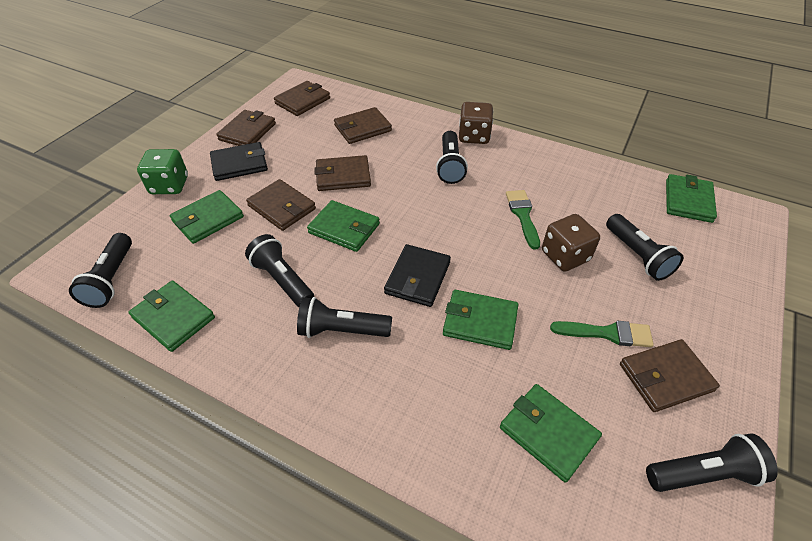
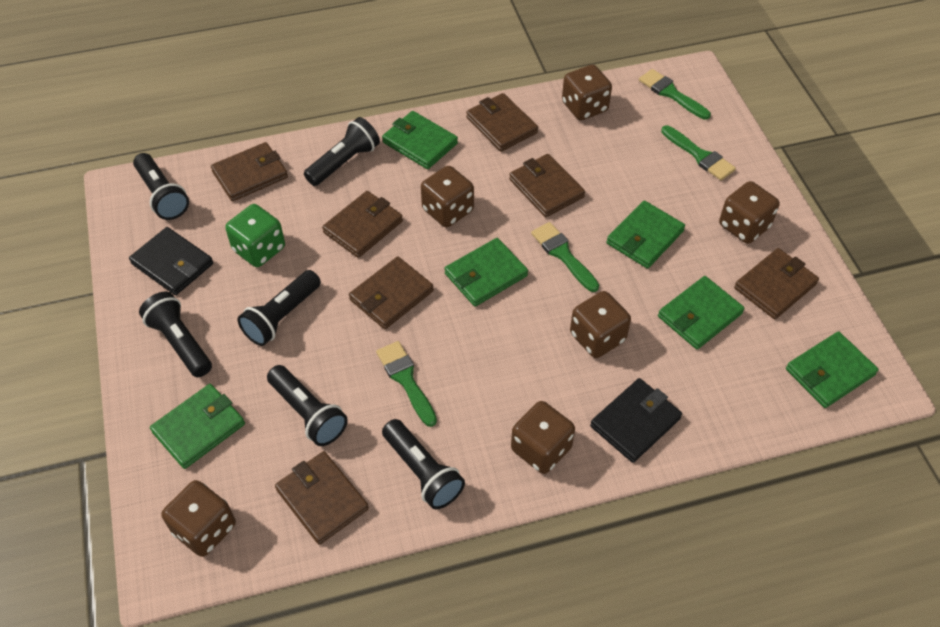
brown dice: [459,102,493,144] [542,214,600,271] = 2 -> [161,480,236,557] [421,166,474,227] [511,401,575,474] [562,65,612,120] [570,291,631,358] [719,181,780,244] = 6
brown wallet: [216,110,276,146] [246,179,316,231] [274,81,330,116] [314,155,371,191] [334,107,392,144] [620,339,720,412] = 6 -> [211,142,288,201] [275,451,369,545] [322,191,403,258] [349,256,434,329] [466,93,538,152] [509,154,585,217] [734,248,819,319] = 7
green brush: [506,190,540,250] [550,321,654,347] = 2 -> [376,341,437,427] [531,222,599,292] [639,69,711,120] [661,126,736,180] = 4

